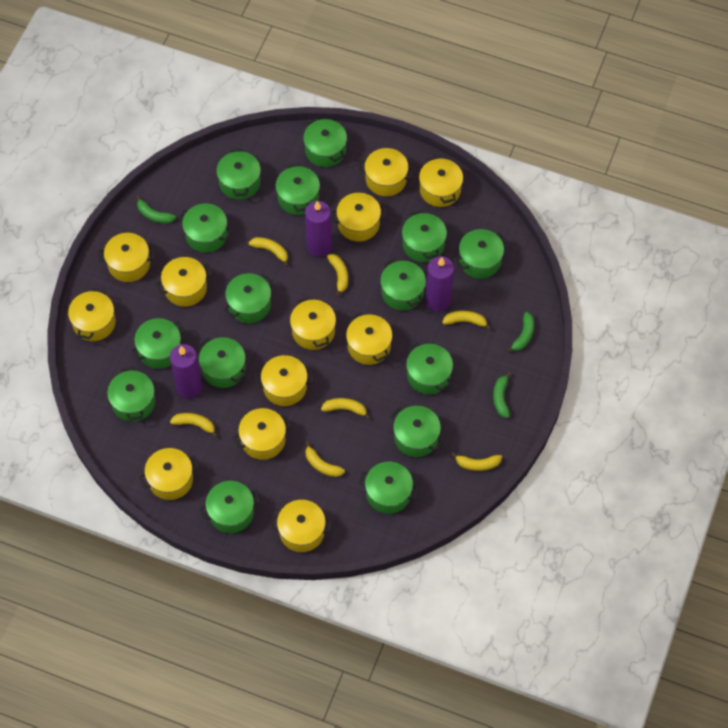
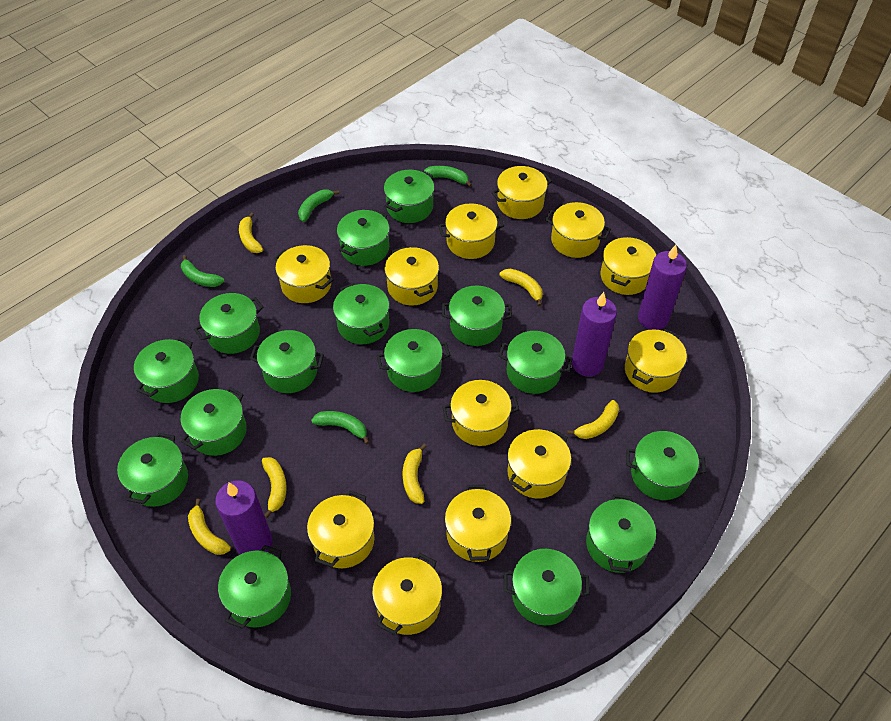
green banana: [136,195,176,224] [493,372,511,418] [506,312,534,352] = 3 -> [181,255,224,287] [298,189,339,222] [311,411,369,444] [424,166,472,187] = 4
yellow banana: [170,413,218,438] [249,237,289,267] [305,442,345,477] [321,398,370,419] [327,254,348,297] [442,311,491,330] [451,453,502,471] = 7 -> [188,499,231,555] [239,213,263,253] [262,457,287,518] [403,444,427,504] [499,269,543,306] [567,400,619,439] = 6

